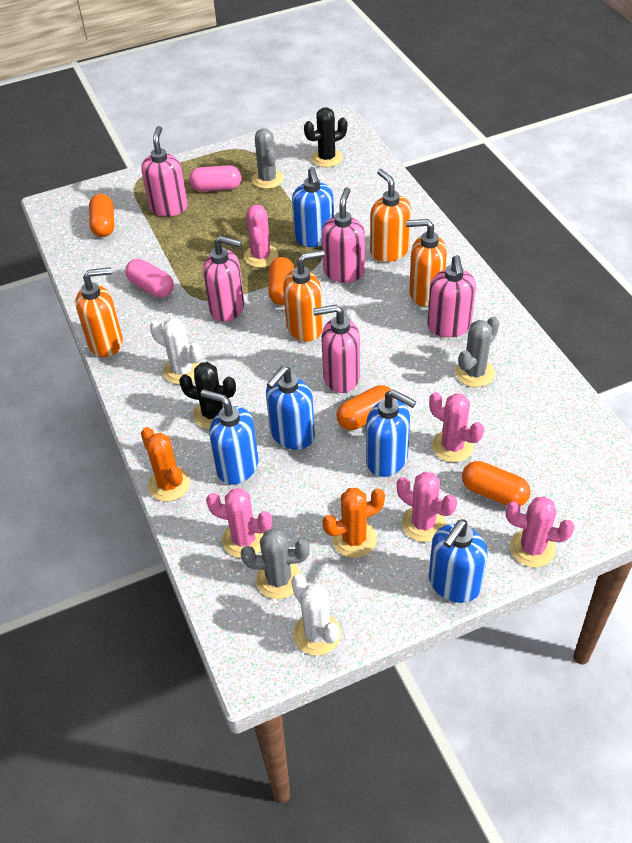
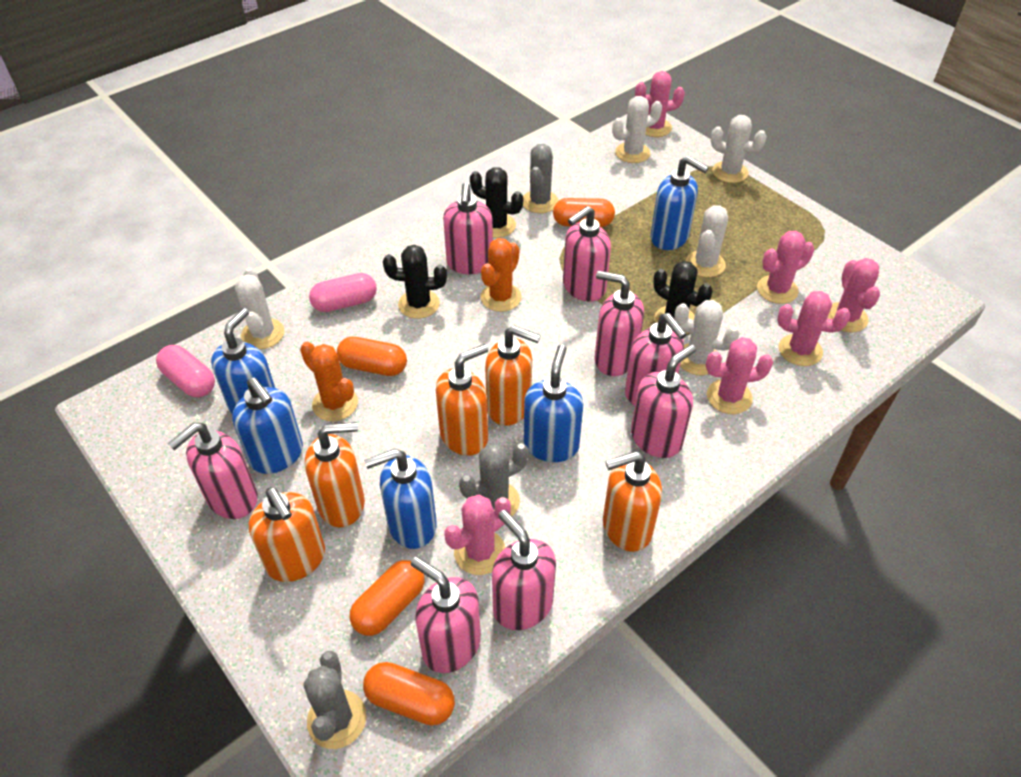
black cactus: [179,362,236,429] [304,107,347,167] = 2 -> [383,245,447,319] [470,167,523,238] [653,261,713,333] = 3
orange soap dispenser: [75,267,123,357] [283,250,325,342] [370,169,411,262] [406,219,447,306] = 4 -> [249,487,325,582] [305,422,365,527] [436,344,488,456] [485,326,541,426] [603,451,662,552] = 5
pink cactus: [206,488,272,558] [244,204,278,268] [397,472,457,542] [429,392,484,462] [506,496,574,567] = 5 -> [444,495,511,575] [635,71,685,137] [706,337,773,414] [757,231,814,304] [777,291,850,366] [827,258,880,332] = 6
pink soap dispenser: [141,126,188,216] [203,236,244,322] [313,305,360,393] [322,187,365,283] [427,255,476,337] = 5 -> [168,423,258,519] [411,556,481,673] [443,183,493,274] [492,510,556,630] [563,206,611,301] [594,271,644,376] [625,313,687,405] [631,345,696,458] = 8
white cactus: [150,318,202,384] [291,574,341,656] = 2 -> [235,268,284,349] [612,96,662,163] [674,300,740,375] [686,205,728,277] [711,115,767,183] = 5

